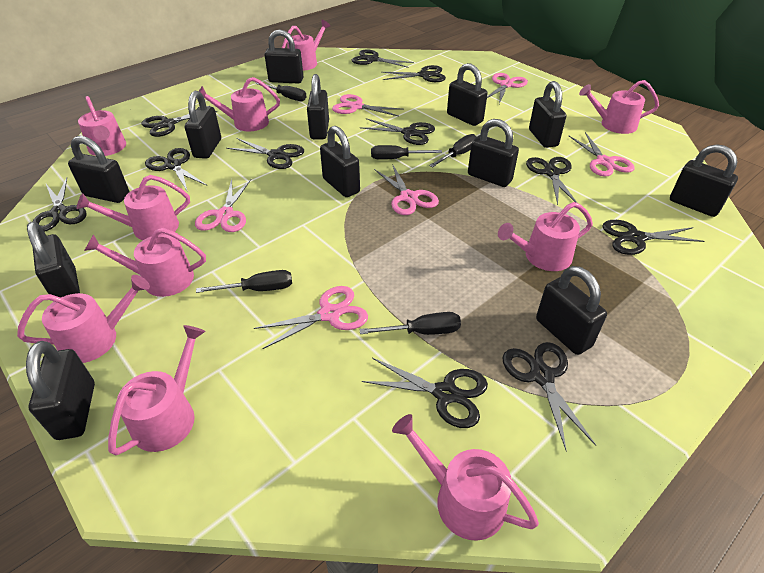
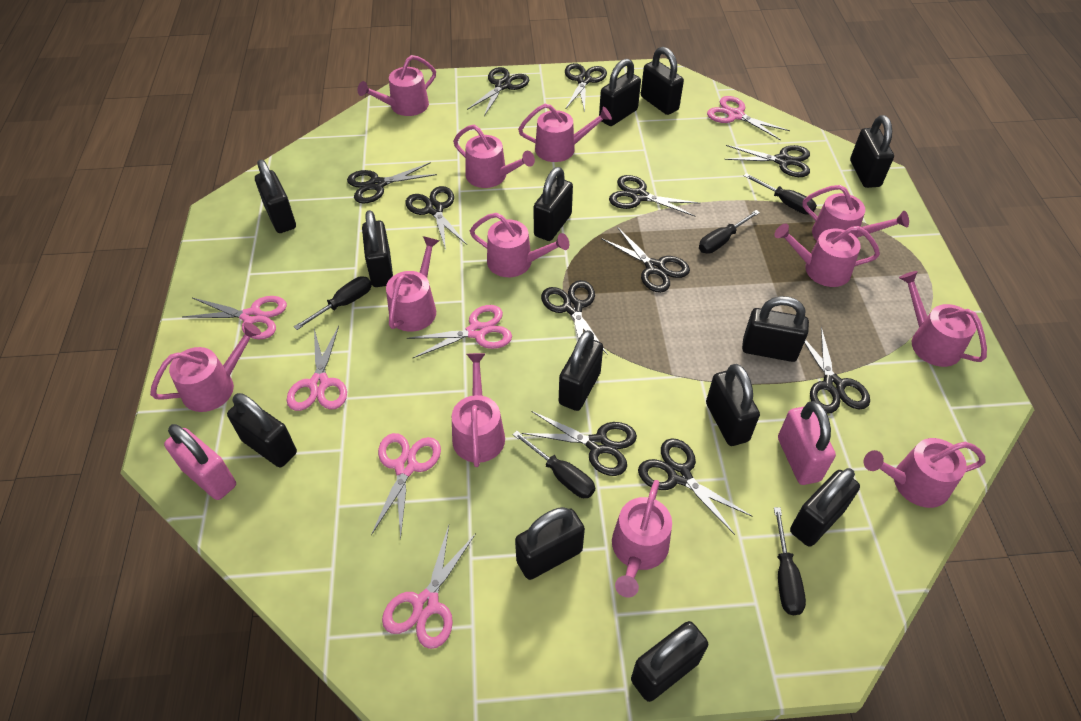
black padlock: [26,341,95,440] [27,222,80,302] [68,136,130,203] [185,91,221,159] [264,29,304,84] [307,74,329,139] [320,126,360,197] [447,63,488,126] [468,119,519,187] [529,81,566,148] [536,266,607,355] [670,144,738,217] = 12 -> [227,393,297,467] [255,160,296,233] [362,210,393,287] [515,507,585,580] [534,167,573,241] [559,330,603,411] [599,59,641,126] [631,621,708,702] [641,47,684,115] [706,364,760,446] [742,296,809,362] [790,468,860,547] [850,115,894,188] = 13
pink padlock: none = 0 -> [164,424,236,500] [778,401,836,485] = 2
pink watering can: [17,275,150,363] [76,175,190,240] [78,96,126,156] [84,228,206,297] [108,325,206,456] [199,77,280,131] [282,20,330,71] [392,414,539,541] [498,202,593,271] [579,80,659,134] = 10 -> [150,322,261,412] [357,55,436,116] [386,236,439,332] [452,353,505,467] [453,125,535,188] [470,213,569,277] [518,104,612,162] [612,480,672,598] [774,224,880,287] [802,185,909,241] [864,438,986,508] [899,271,987,367] = 12

